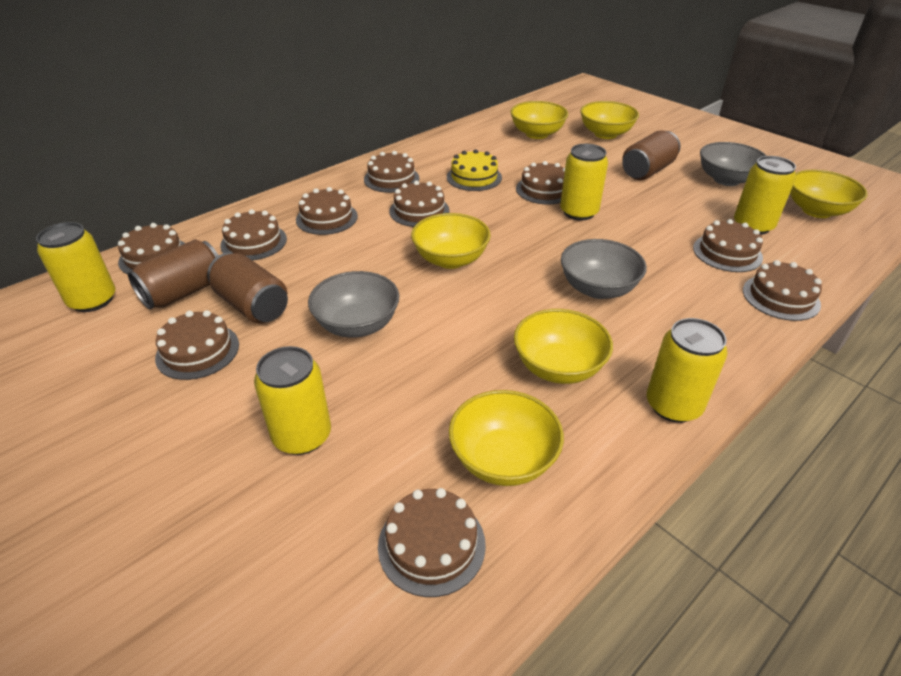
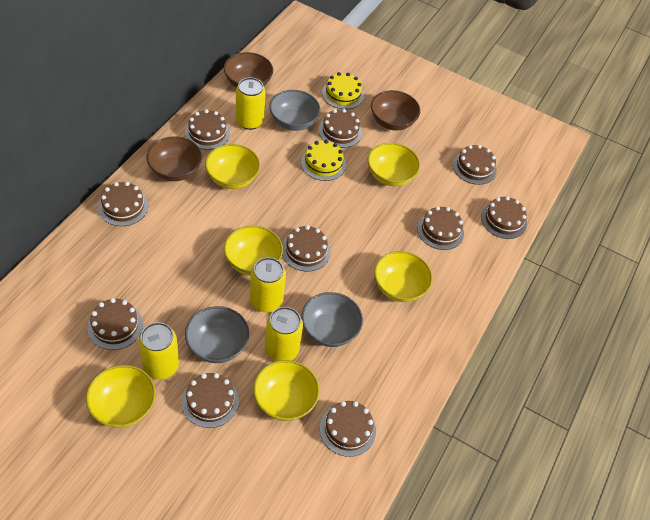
brown bowl: none = 0 -> [147,136,202,181] [224,52,273,88] [371,90,420,130] = 3
brown can: [128,239,219,309] [207,252,288,323] [622,130,680,180] = 3 -> none = 0
yellow cake: [447,149,502,191] = 1 -> [301,140,346,181] [322,72,364,109] = 2
yellow can: [36,222,115,312] [254,346,331,455] [560,144,608,221] [647,318,728,423] [734,156,796,235] = 5 -> [138,322,179,379] [235,77,266,130] [250,257,286,312] [265,307,303,361] = 4

